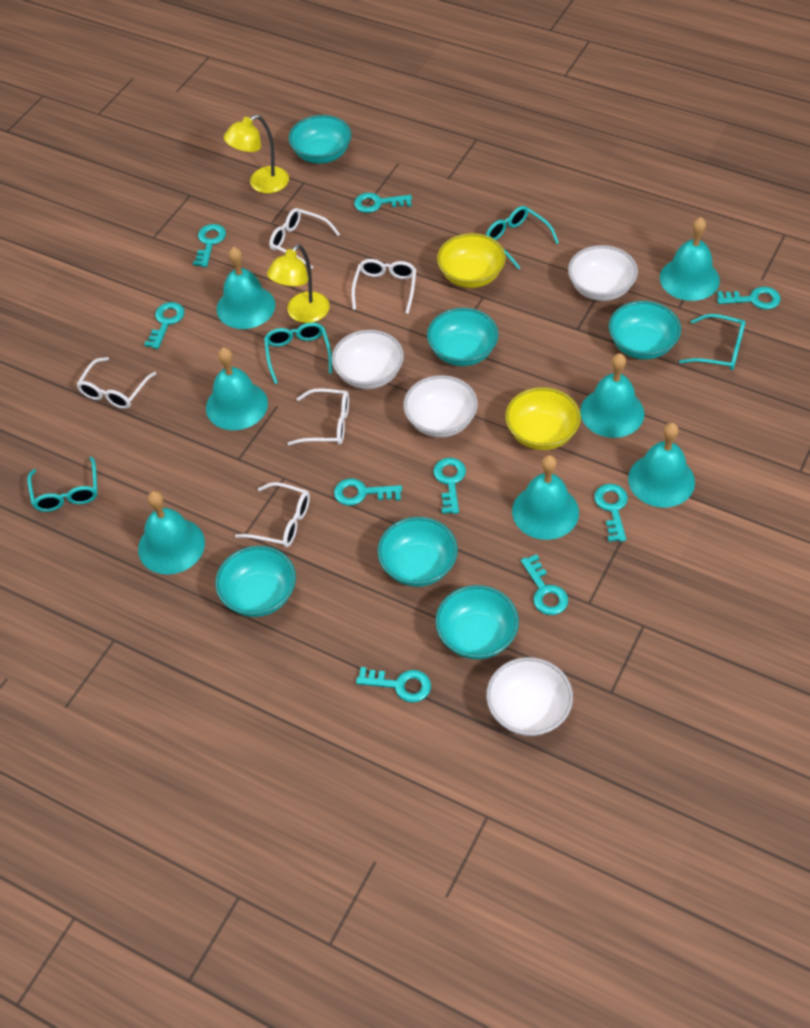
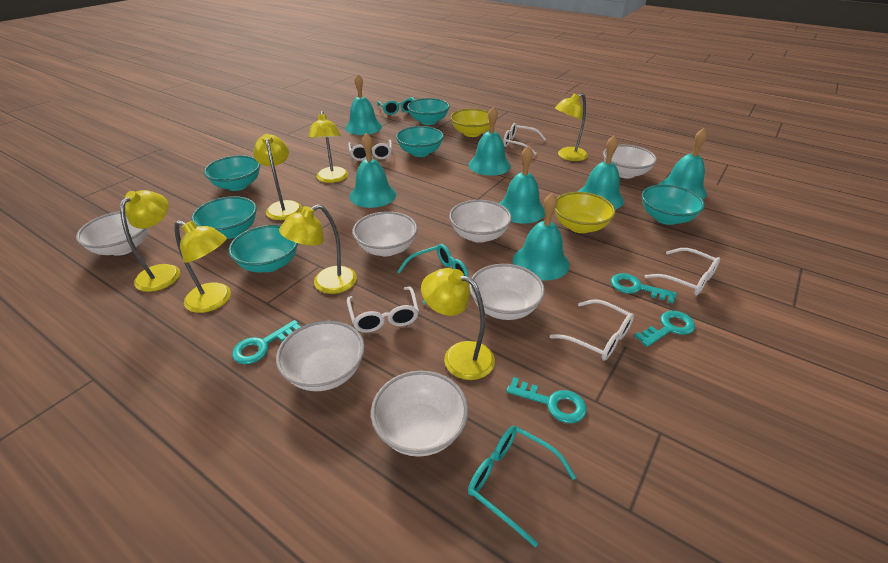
turquoise glasses: [27,457,97,512] [264,322,332,384] [486,206,559,270] [679,314,746,370] = 4 -> [377,97,415,115] [397,244,469,304] [468,426,576,547] = 3
turquoise key: [144,302,184,349] [193,224,226,267] [334,478,402,506] [354,193,412,213] [356,667,431,703] [433,458,466,514] [521,554,568,615] [594,484,628,542] [717,287,781,310] = 9 -> [232,320,300,364] [506,377,587,423] [611,273,677,303] [634,311,695,347] = 4
white bowl: [332,330,404,389] [403,375,478,438] [486,657,573,736] [568,245,638,301] = 4 -> [76,211,149,256] [276,320,365,391] [353,211,418,256] [371,371,468,457] [449,200,512,243] [469,264,545,320] [603,145,657,178] = 7
yellow lamp: [224,115,289,193] [267,244,330,323] = 2 -> [120,190,180,292] [174,220,231,313] [253,134,302,220] [279,204,357,294] [308,111,348,183] [421,268,495,380] [555,93,588,161] = 7

